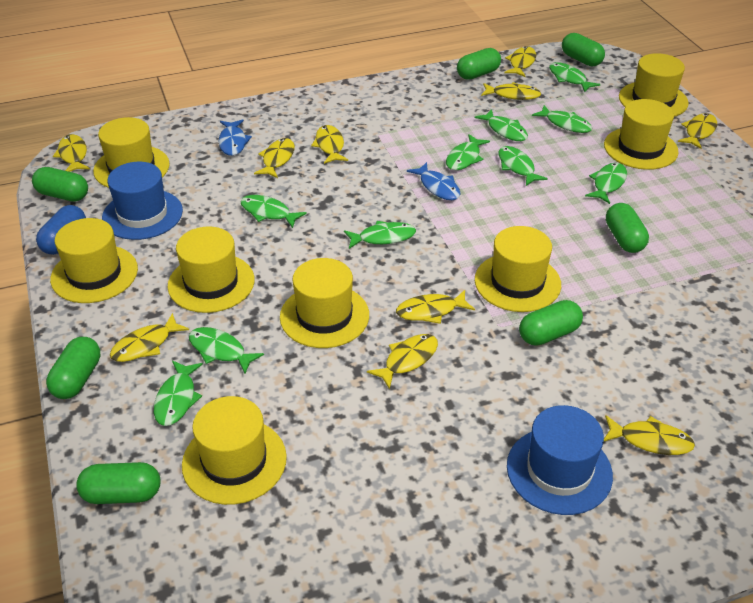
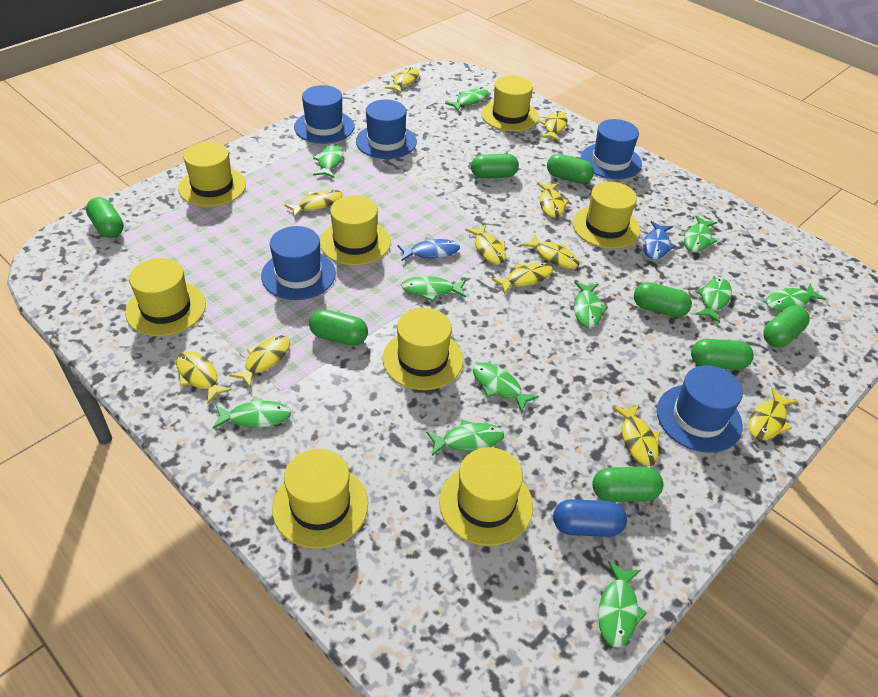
blue hat: [102,162,183,240] [507,405,613,515] = 2 -> [261,226,336,300] [294,85,354,144] [356,100,417,159] [581,119,642,179] [657,365,743,453] = 5
green capsule: [32,167,88,202] [46,337,100,399] [76,462,160,504] [457,48,501,80] [519,300,583,346] [562,33,605,66] [606,203,649,253] = 7 -> [86,197,124,238] [309,310,368,346] [471,154,519,178] [547,154,594,184] [592,467,663,502] [634,282,692,317] [691,339,754,370] [763,305,810,347] = 8
green fish: [154,360,203,426] [189,327,264,373] [240,195,307,228] [344,221,416,249] [446,134,490,170] [474,109,528,141] [498,146,548,186] [532,105,592,133] [549,62,600,92] [585,163,627,204] = 10 -> [212,397,291,429] [313,144,343,178] [401,276,466,302] [426,420,504,456] [445,88,489,111] [473,363,539,413] [574,281,608,328] [598,561,647,647] [684,215,717,252] [695,277,732,323] [765,284,826,311] = 11
yellow fish: [53,134,90,172] [110,313,189,362] [254,138,295,178] [311,125,348,164] [367,334,438,389] [396,290,475,324] [481,82,541,100] [504,46,536,77] [604,415,695,455] [678,113,717,149] = 10 -> [176,351,232,404] [229,335,290,388] [284,190,343,218] [385,68,419,93] [465,224,506,264] [492,263,553,294] [521,234,579,269] [537,183,569,218] [540,111,567,141] [612,404,660,466] [748,388,798,440] = 11

